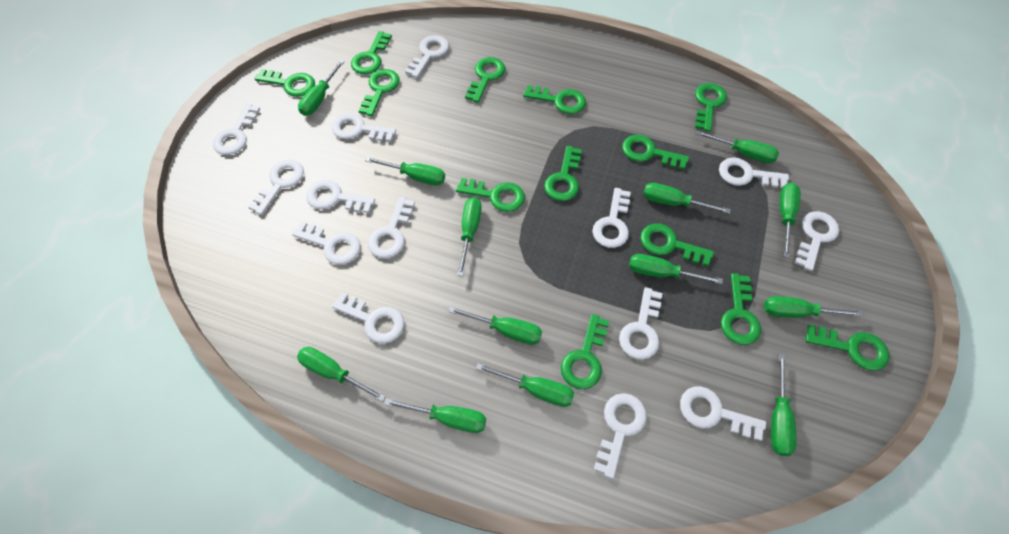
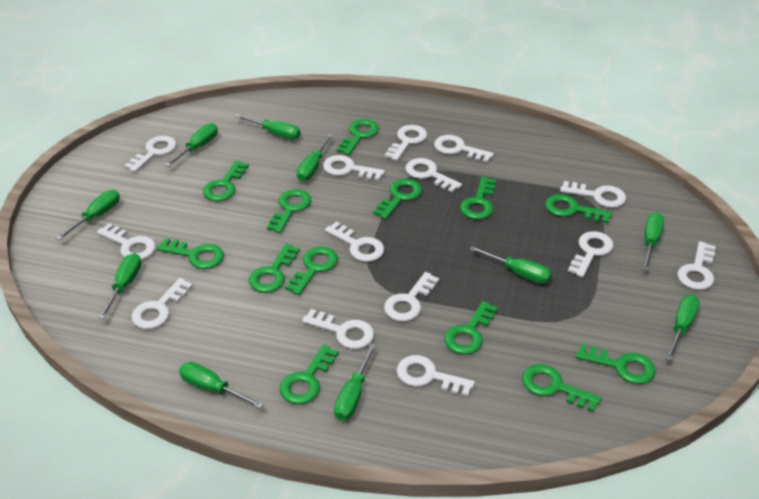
green screwdriver: [297,347,386,402] [298,60,345,116] [365,157,445,185] [384,398,486,433] [449,306,542,345] [457,197,482,276] [476,363,574,407] [629,254,723,284] [643,183,731,214] [696,130,779,163] [764,296,864,318] [771,354,797,456] [780,183,801,258] = 13 -> [56,190,120,240] [99,253,141,319] [165,123,218,167] [179,362,264,409] [235,114,300,140] [297,134,333,181] [334,344,376,421] [469,246,551,284] [642,212,664,271] [665,295,700,361] = 10

